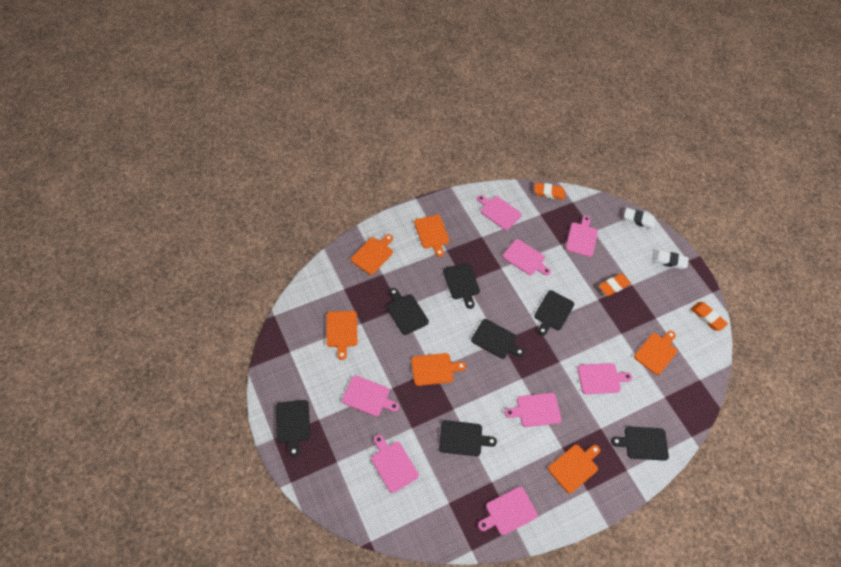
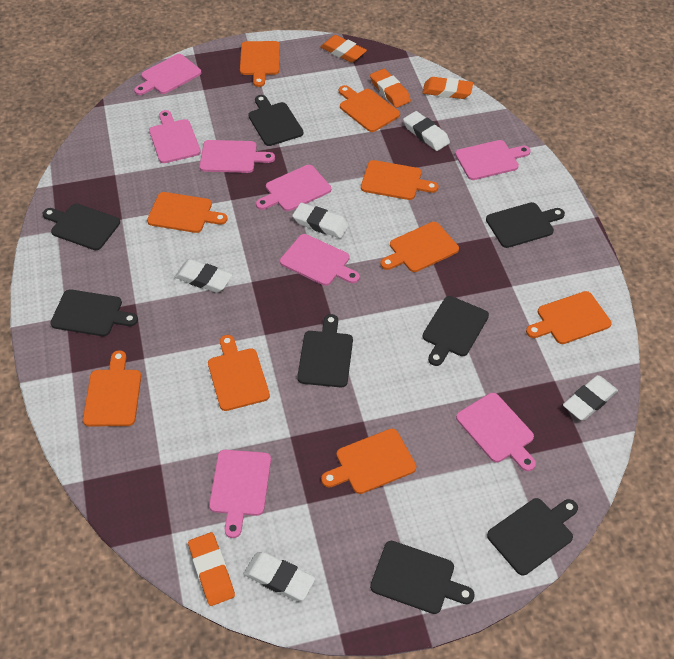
black cutting board: [276,400,310,457] [387,288,429,335] [439,420,497,456] [443,263,480,309] [471,319,524,359] [534,290,574,336] [611,426,669,461] = 7 -> [43,203,120,250] [50,289,138,336] [248,95,303,146] [297,314,353,387] [370,541,475,614] [423,296,489,366] [486,202,565,248] [487,498,578,575] = 8
orange cutting board: [326,311,357,360] [351,234,393,275] [411,353,466,386] [414,215,449,257] [548,445,600,494] [634,331,677,375] = 6 -> [83,350,141,426] [147,192,227,233] [208,335,270,411] [240,41,280,87] [321,429,416,494] [339,85,400,132] [361,160,438,200] [380,222,459,272] [526,291,612,344] = 9
orange eraser: [534,182,565,200] [598,273,631,296] [691,302,728,331] = 3 -> [188,532,235,606] [320,35,367,63] [370,69,411,108] [422,77,473,99] = 4
white eraser: [624,208,656,230] [652,250,689,269] = 2 -> [175,259,233,293] [244,552,315,601] [292,203,349,238] [403,111,450,151] [563,375,618,421] = 5

